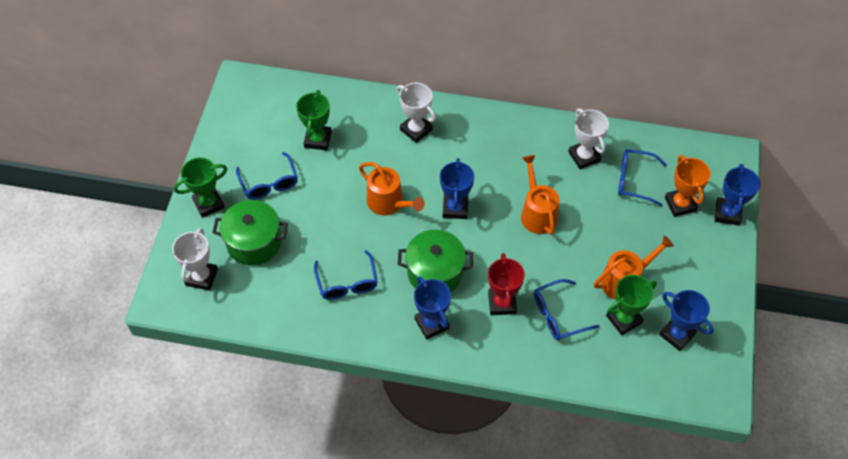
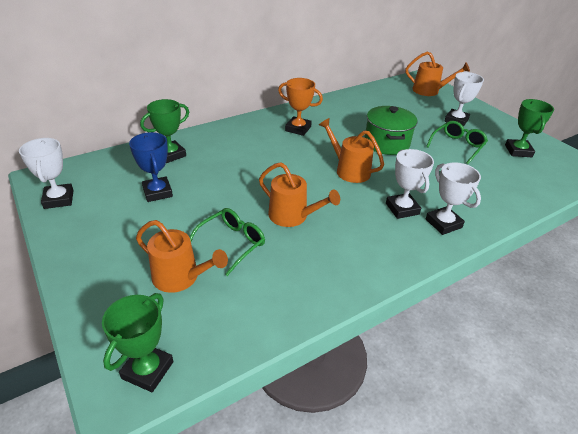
blue glasses: [236,152,298,200] [314,250,378,300] [534,279,599,340] [618,149,667,206] = 4 -> none = 0
blue trophy: [414,276,451,339] [440,158,474,219] [659,290,714,351] [715,164,760,226] = 4 -> [129,132,173,202] = 1
green glasses: none = 0 -> [190,208,265,276] [426,121,488,164] = 2
green pot: [212,200,288,266] [398,230,473,292] = 2 -> [365,106,417,155] = 1
orange watering can: [359,162,425,216] [521,155,560,235] [594,235,674,299] = 3 -> [136,220,228,293] [259,162,340,227] [319,118,384,183] [406,51,470,96] = 4
red trophy: [488,253,525,315] = 1 -> none = 0
white trophy: [172,228,218,291] [397,83,436,143] [568,108,609,169] = 3 -> [19,138,74,209] [386,149,434,219] [426,162,481,235] [444,72,484,127] = 4

